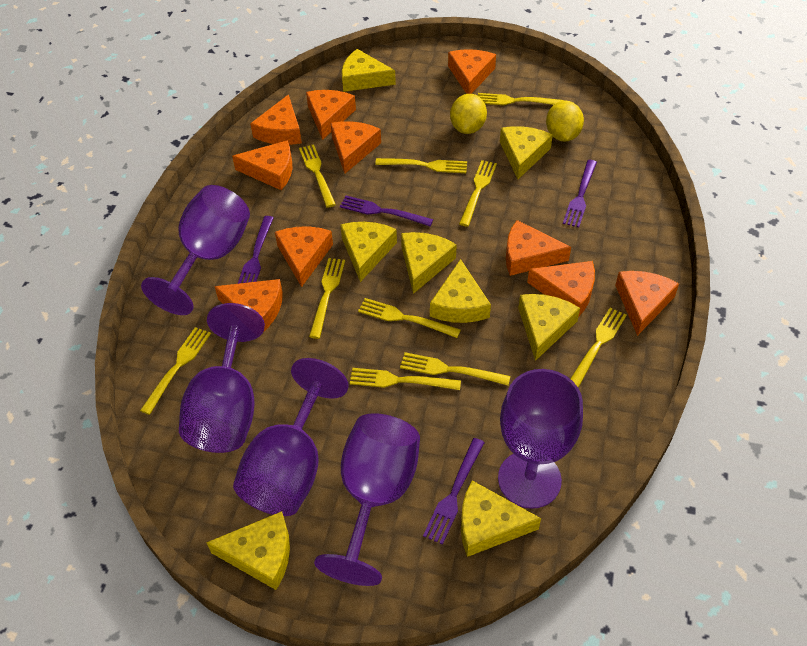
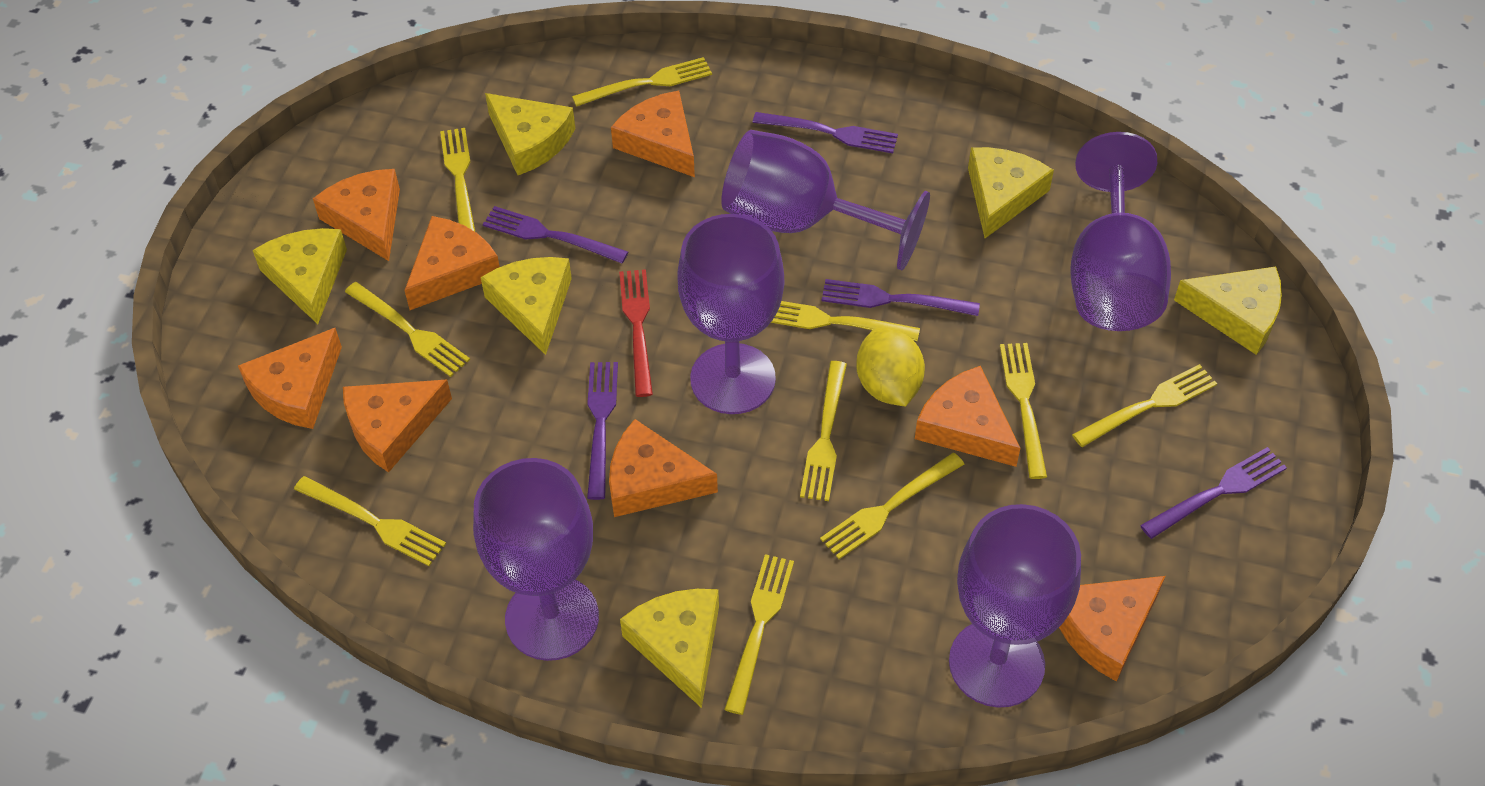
orange cheese: [214,279,283,332] [232,140,292,190] [250,94,302,145] [275,227,333,287] [306,90,356,140] [331,121,381,173] [448,49,496,94] [506,220,571,276] [527,261,595,317] [615,271,679,336] = 10 -> [238,328,342,429] [313,169,400,261] [343,380,452,473] [404,216,500,310] [609,419,718,517] [611,91,695,177] [915,366,1020,467] [1059,576,1165,682] = 8
purple fork: [238,216,274,284] [340,196,433,226] [423,438,485,545] [563,160,597,227] = 4 -> [483,206,628,263] [587,362,618,500] [753,112,898,153] [822,279,980,316] [1140,447,1287,539] = 5
red fork: none = 0 -> [619,269,653,397] = 1
yellow cheese: [207,511,290,590] [340,222,397,282] [342,49,396,92] [401,232,457,294] [430,259,491,323] [461,481,541,557] [500,126,553,179] [518,294,580,361] = 8 -> [253,228,347,324] [481,257,572,355] [485,93,575,175] [620,589,719,708] [968,147,1054,238] [1174,267,1282,355] = 6
yellow lemon: [450,94,487,134] [546,101,584,142] = 2 -> [856,327,925,406] = 1

